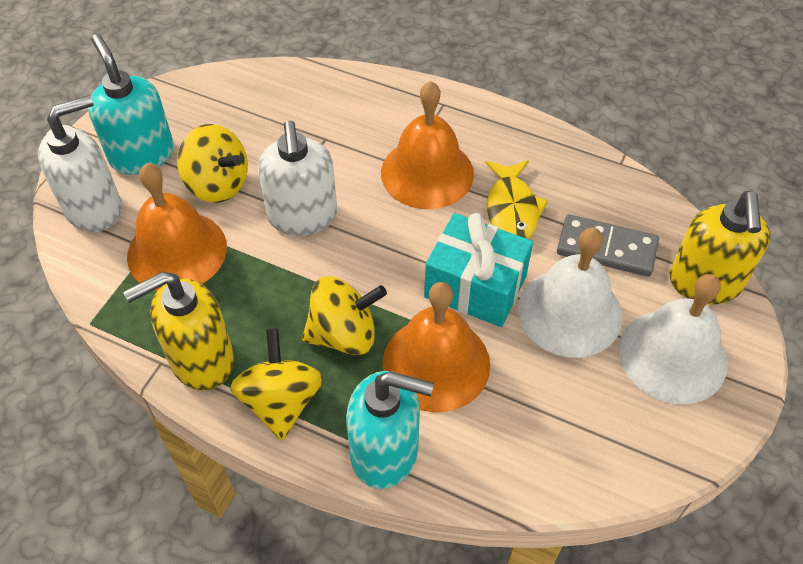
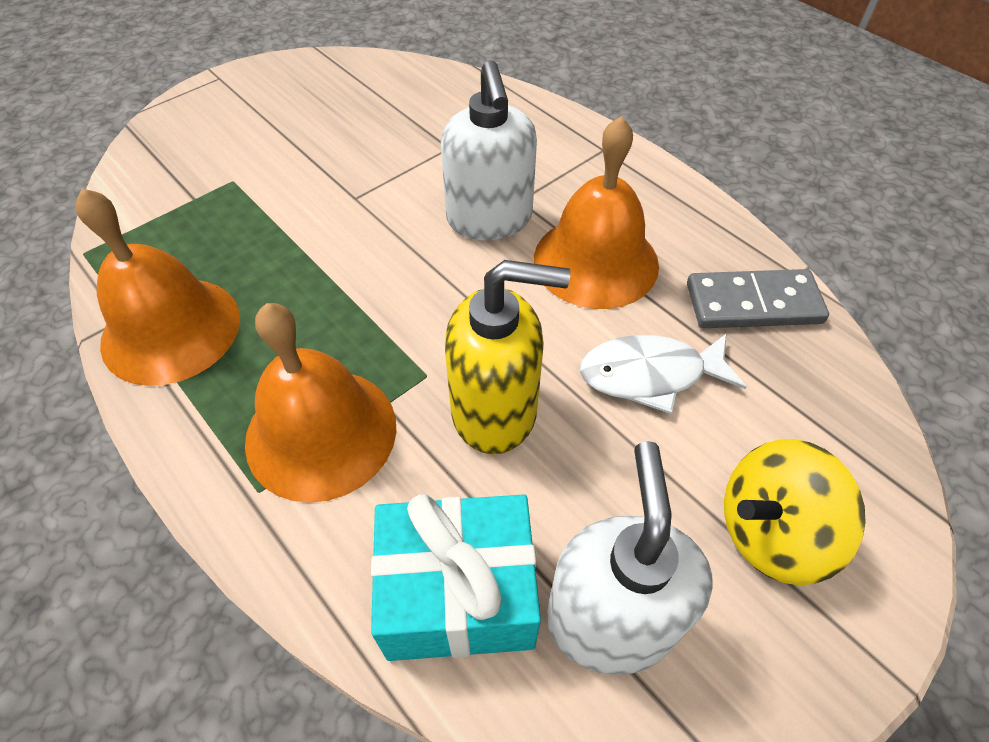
turquoise soap dispenser: [88,34,174,175] [346,371,434,489] = 2 -> none = 0
white bell: [518,228,623,358] [619,274,728,405] = 2 -> none = 0
white fish: none = 0 -> [580,334,747,414] = 1
yellow fish: [485,160,548,239] = 1 -> none = 0
yellow soap dispenser: [123,272,234,390] [669,191,770,304] = 2 -> [445,260,570,454] = 1
yellow spinning top: [177,124,248,203] [230,328,323,440] [302,276,387,355] = 3 -> [724,439,866,585] = 1

